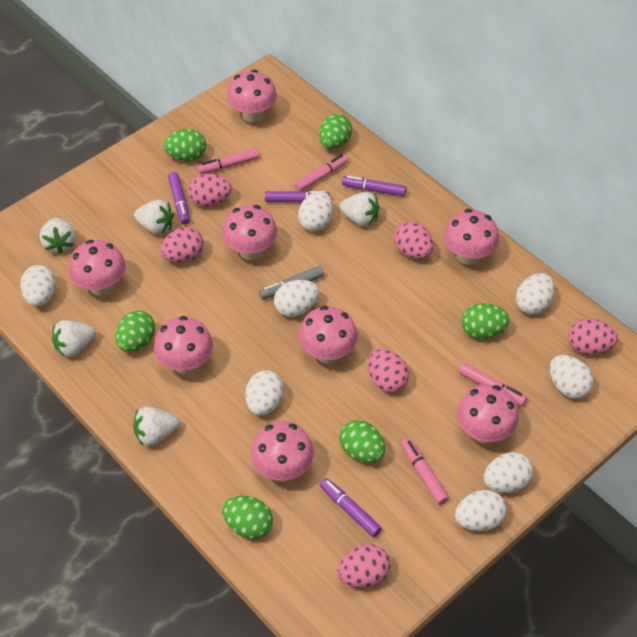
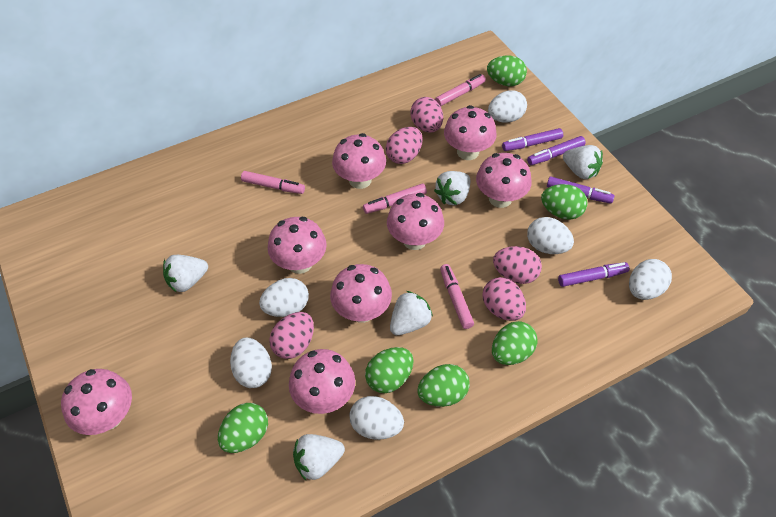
grey marker: [259,266,324,299] = 1 -> none = 0
pink egg: [160,227,204,263] [188,173,232,207] [337,544,390,588] [368,349,409,393] [394,222,434,259] [568,319,618,355] = 6 -> [269,312,314,359] [386,127,423,164] [410,97,443,133] [482,277,526,321] [493,246,542,284] = 5
white egg: [20,265,56,306] [245,370,283,416] [274,280,319,317] [298,191,333,232] [455,490,507,531] [484,452,533,493] [516,273,555,314] [550,355,594,399] = 8 -> [230,338,272,388] [259,278,309,317] [349,396,404,440] [488,90,527,123] [527,217,574,254] [629,259,672,300] = 6

